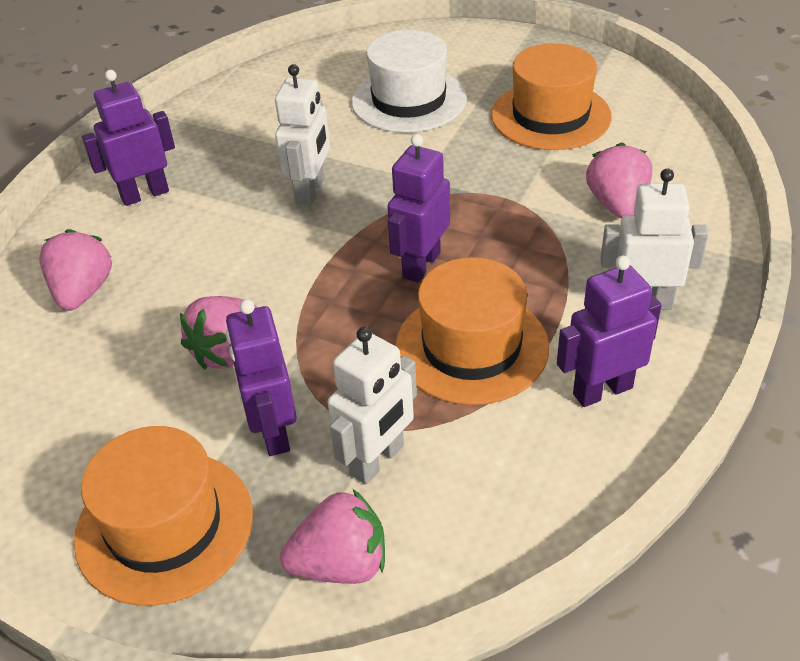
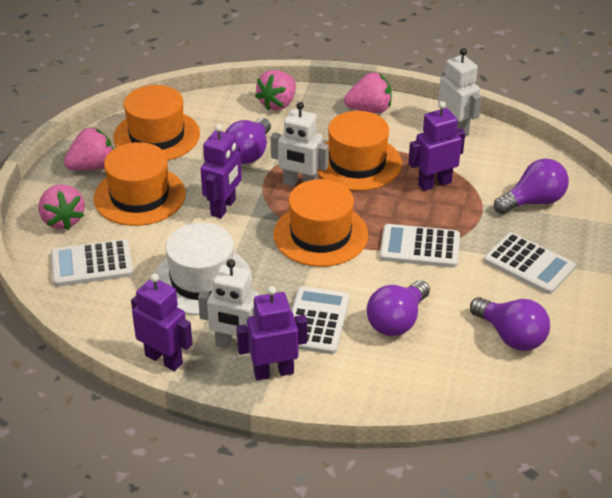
orange hat: [74,426,253,606] [395,257,549,405] [491,43,612,150] = 3 -> [94,142,186,226] [113,85,200,160] [273,179,368,267] [318,111,402,191] = 4
purple light bulb: none = 0 -> [225,118,271,164] [367,280,430,336] [470,297,550,351] [494,158,569,214] = 4
white calculator: none = 0 -> [51,239,133,287] [291,286,350,354] [380,224,460,268] [484,233,575,294] = 4

